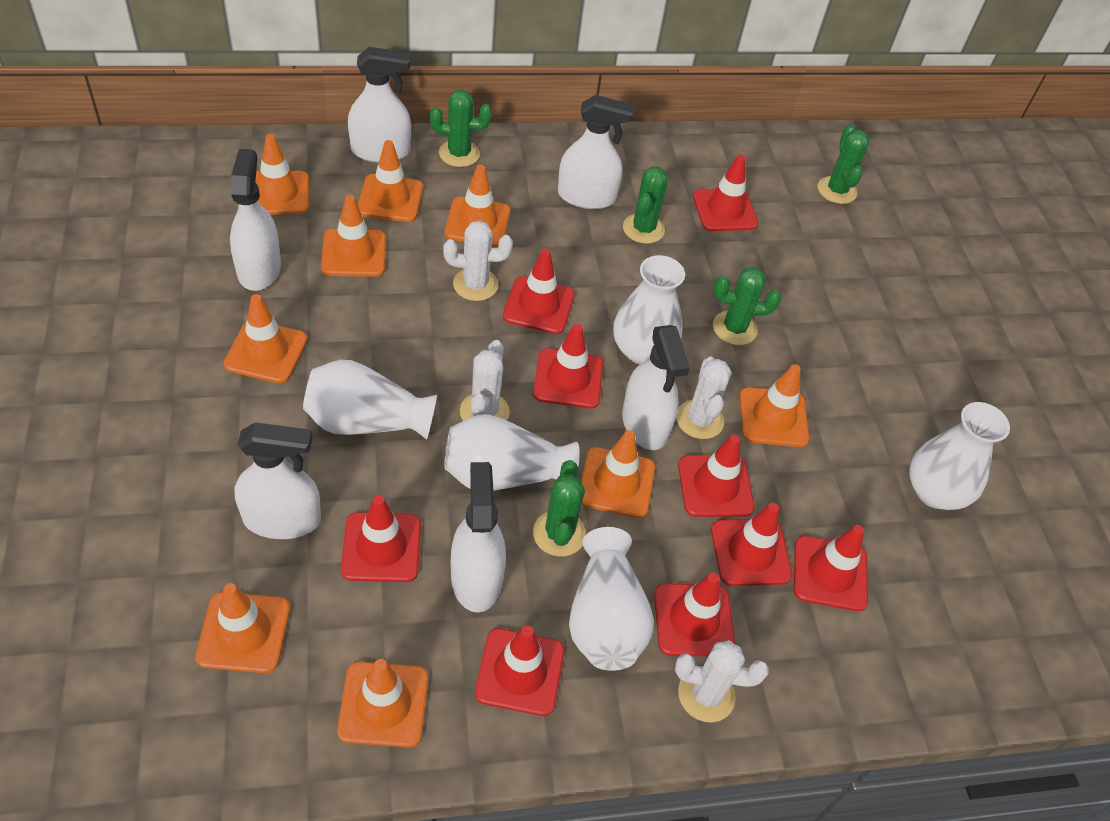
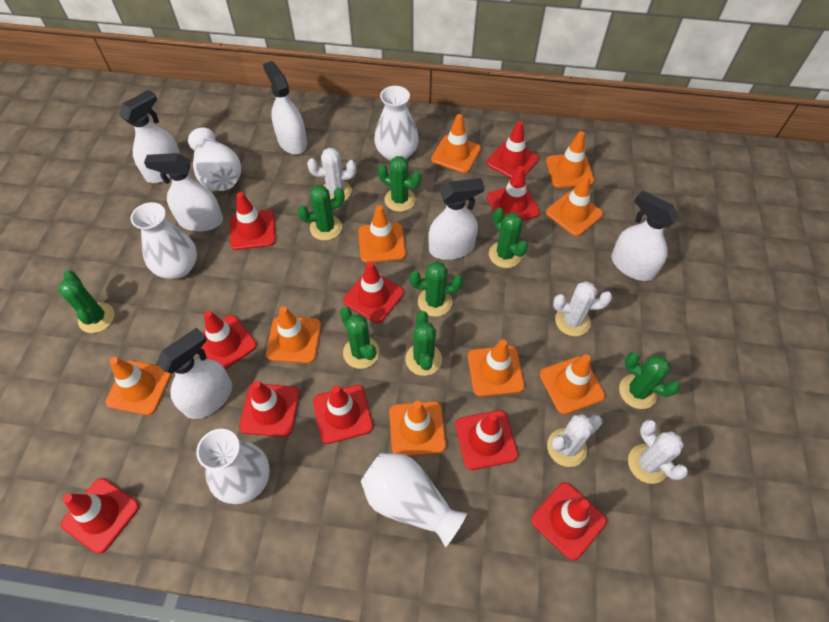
green cactus: [430,90,492,167] [533,460,586,556] [623,166,667,244] [713,267,781,345] [818,125,870,204] = 5 -> [58,271,114,333] [297,185,345,241] [340,307,380,369] [378,156,421,212] [405,311,442,376] [409,261,463,317] [489,208,528,268] [619,352,680,409] = 8
red traffic cone: [341,495,421,582] [475,626,565,716] [503,249,575,334] [533,324,603,409] [654,573,735,656] [678,434,755,517] [693,154,758,231] [711,503,792,586] [794,525,868,611] = 9 -> [61,478,139,554] [201,311,257,370] [230,192,276,250] [239,381,300,437] [313,385,373,444] [343,261,404,323] [455,410,518,470] [486,121,539,178] [487,166,540,221] [531,482,607,560] = 10

